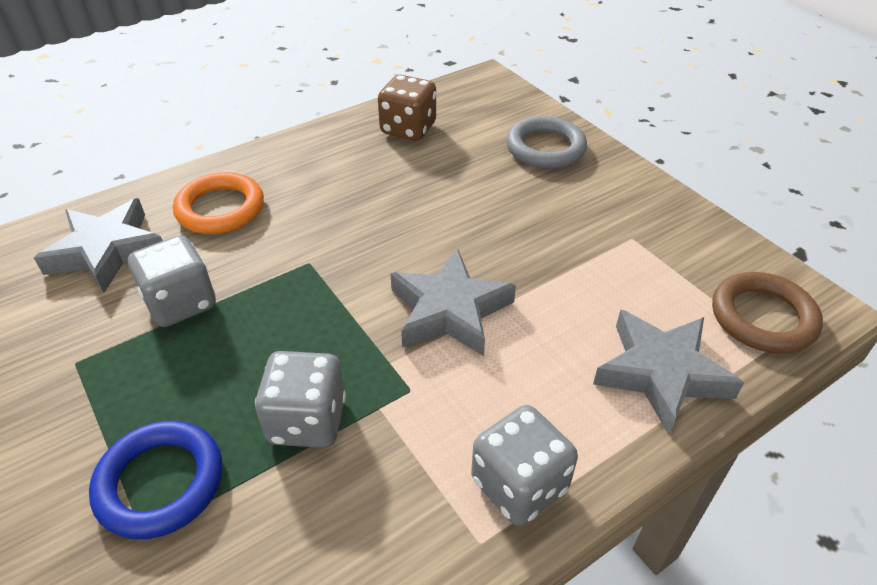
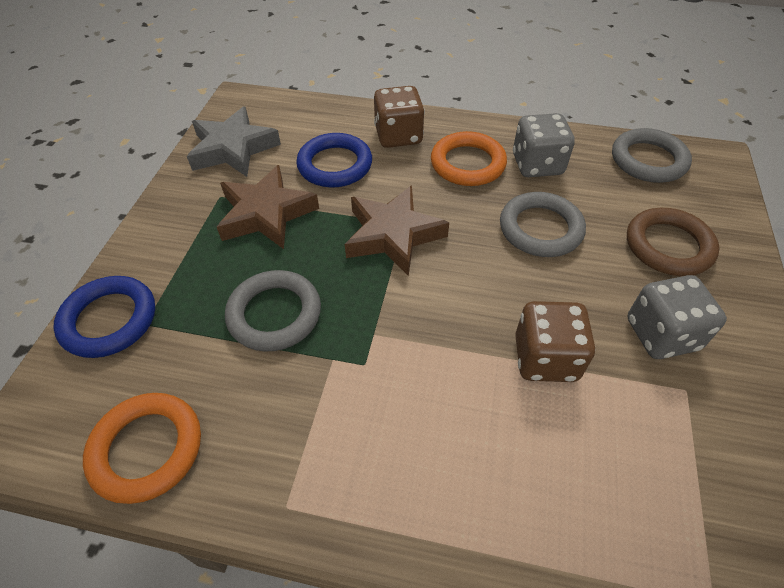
blue ring: [89,421,222,539] = 1 -> [54,276,155,358] [296,133,372,188] = 2
brown dice: [378,75,436,141] = 1 -> [374,86,425,148] [515,301,595,382] = 2
brown star: none = 0 -> [217,165,319,249] [345,185,449,276] = 2
grey dice: [128,235,216,327] [255,351,346,448] [471,405,578,526] = 3 -> [513,113,575,177] [627,275,727,359] = 2
grey ring: [506,116,587,169] = 1 -> [225,270,321,351] [500,192,586,257] [612,128,692,183] = 3
grey star: [34,198,163,293] [390,249,516,356] [593,310,744,434] = 3 -> [187,106,281,177] = 1
orange ring: [173,172,264,234] = 1 -> [83,393,201,504] [431,131,507,186] = 2

